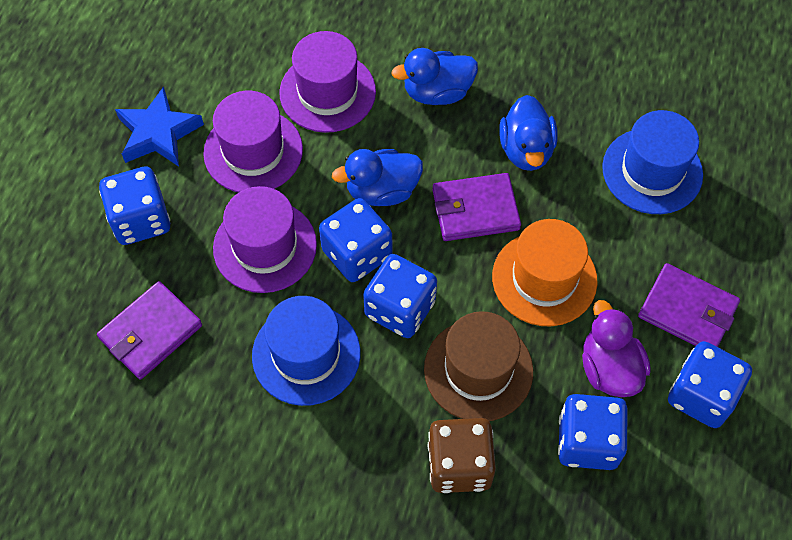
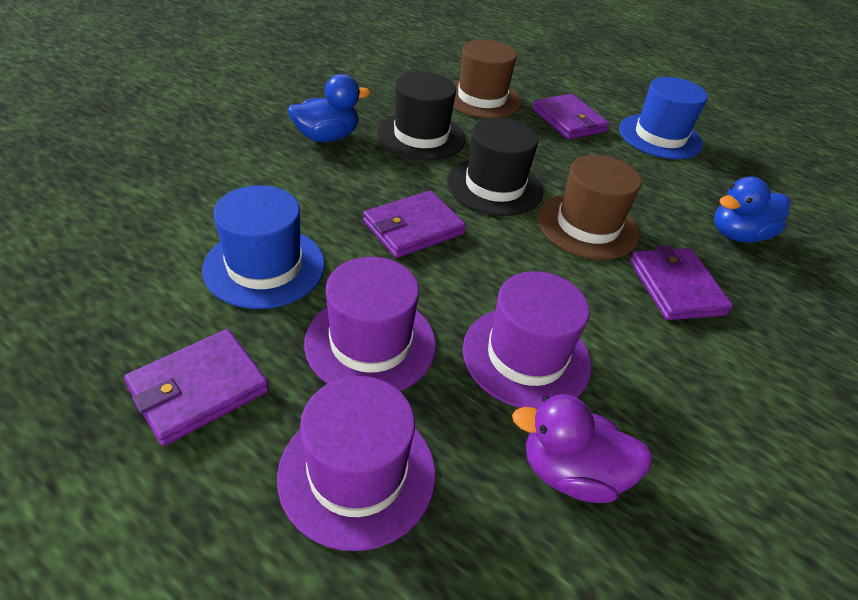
black hat: none = 0 -> [377,72,466,160] [447,118,543,216] = 2
blue dice: [99,167,170,245] [319,198,392,282] [363,254,437,338] [558,394,627,470] [668,341,752,428] = 5 -> none = 0
blue duck: [332,149,423,206] [391,48,478,105] [499,95,558,171] = 3 -> [288,74,371,142] [714,176,790,243] = 2
blue star: [115,86,204,167] = 1 -> none = 0
brown dice: [428,418,496,493] = 1 -> none = 0
brown hat: [424,311,533,421] = 1 -> [453,40,522,118] [538,155,642,260] = 2
orange hat: [492,219,598,326] = 1 -> none = 0
purple wallet: [97,281,202,380] [433,173,521,241] [638,263,740,347] = 3 -> [124,329,269,446] [363,191,466,258] [533,94,610,139] [630,246,733,320] = 4

